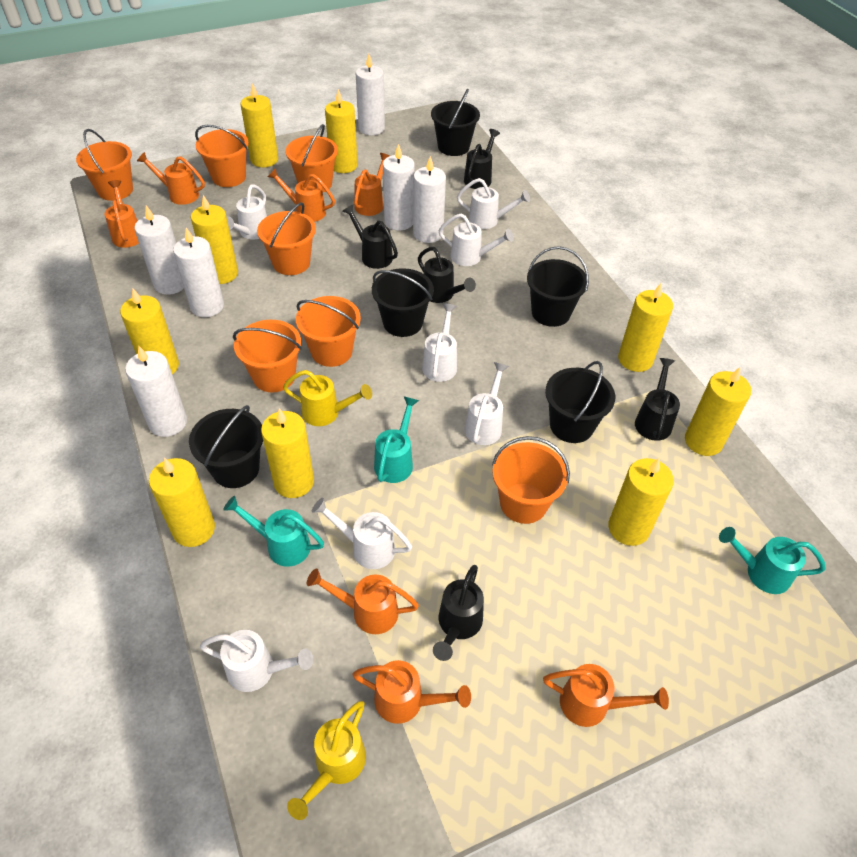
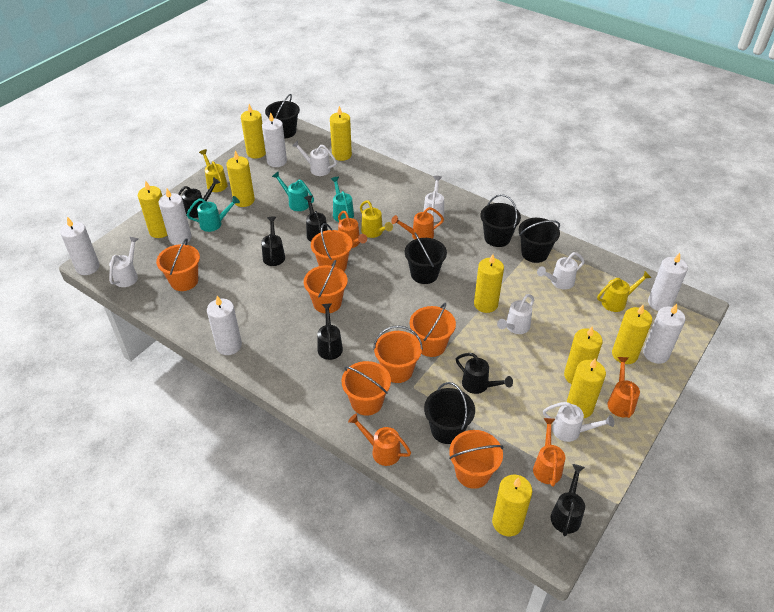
black watering can: [342,205,398,269] [418,247,476,303] [433,565,484,661] [464,129,500,189] [635,358,680,441] = 5 -> [178,177,221,218] [261,217,285,266] [304,195,328,241] [317,304,343,360] [456,353,513,394] [551,464,585,536] = 6
orange watering can: [104,180,139,248] [137,152,205,205] [268,168,335,222] [307,568,419,634] [352,660,471,724] [354,153,389,216] [543,664,669,727] = 7 -> [338,211,367,248] [348,414,411,466] [391,207,444,239] [533,418,565,487] [607,357,640,418] = 5
white watering can: [200,630,313,692] [227,185,267,240] [312,498,412,569] [422,303,457,382] [438,214,514,266] [457,178,530,229] [464,362,509,445] = 7 -> [109,237,138,287] [292,140,337,176] [423,176,444,222] [497,294,534,334] [537,252,585,290] [543,402,614,442] = 6
yellow watering can: [283,370,372,426] [287,701,366,820] = 2 -> [199,149,228,192] [360,200,393,238] [597,271,651,312] = 3

